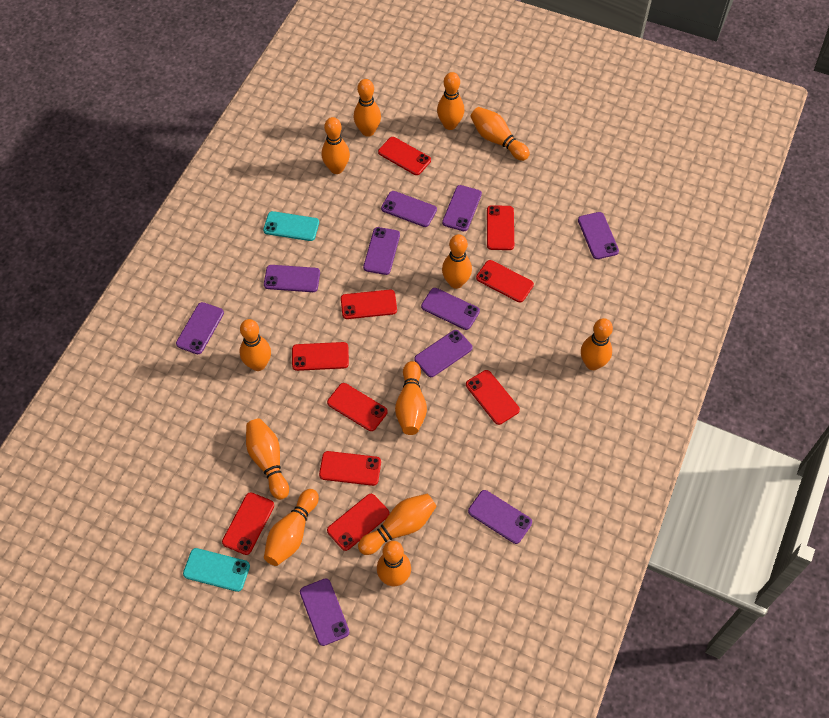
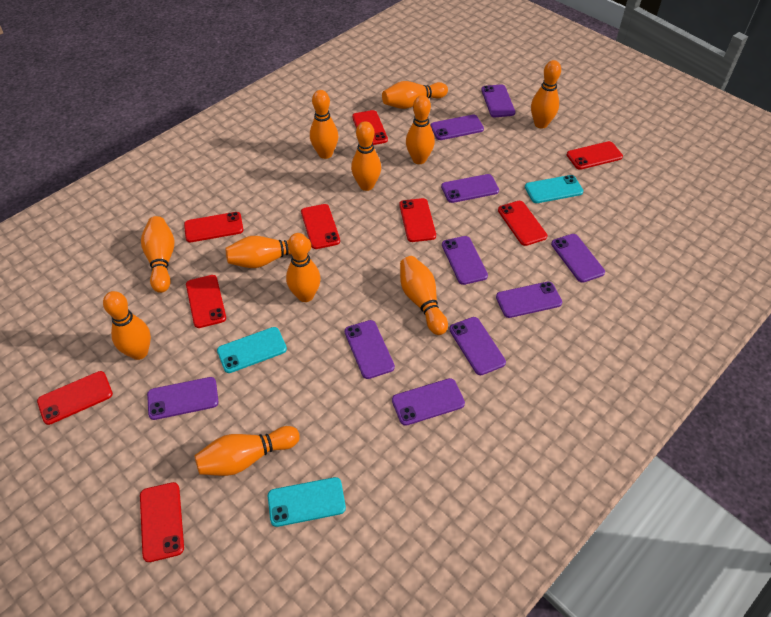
orange bowling pin: [240,319,271,371] [246,418,289,500] [264,489,319,566] [322,117,350,174] [354,79,381,137] [358,493,437,555] [377,541,411,587] [395,361,427,435] [437,72,465,130] [442,234,472,289] [470,107,530,161] [581,318,613,370] = 12 -> [103,291,151,360] [141,216,174,293] [195,426,300,476] [225,236,311,268] [286,233,321,302] [310,90,338,159] [351,121,381,191] [382,81,448,109] [400,256,448,335] [406,95,435,164] [531,60,561,129] = 11
red phone: [222,492,274,555] [292,342,349,371] [319,451,381,486] [327,383,388,431] [327,494,390,551] [341,290,397,319] [378,137,431,175] [466,370,520,425] [476,260,534,302] [487,205,514,250] = 10 -> [37,371,113,425] [140,482,184,562] [184,212,243,242] [186,275,226,328] [301,204,340,249] [352,110,388,145] [400,198,436,242] [498,201,547,246] [567,141,623,170] = 9
turquoise phone: [183,548,250,592] [263,211,319,241] = 2 -> [217,327,287,373] [268,477,346,527] [525,175,583,203] = 3

